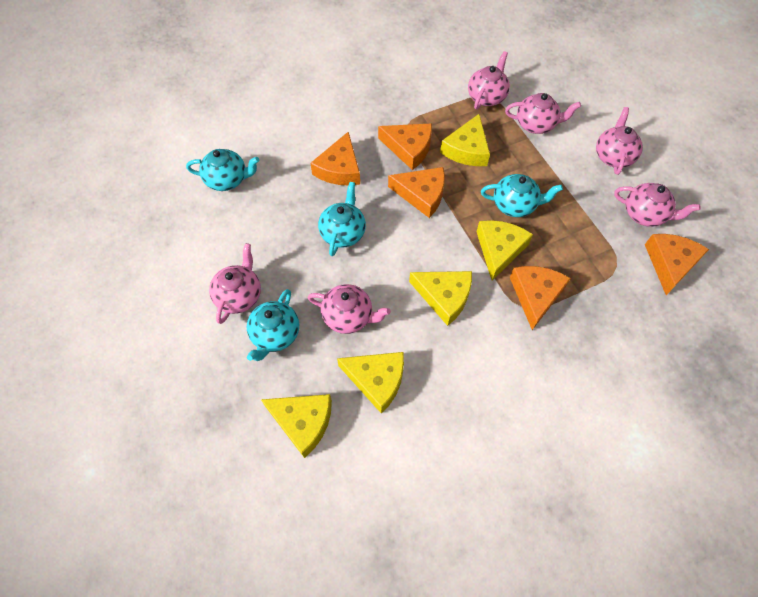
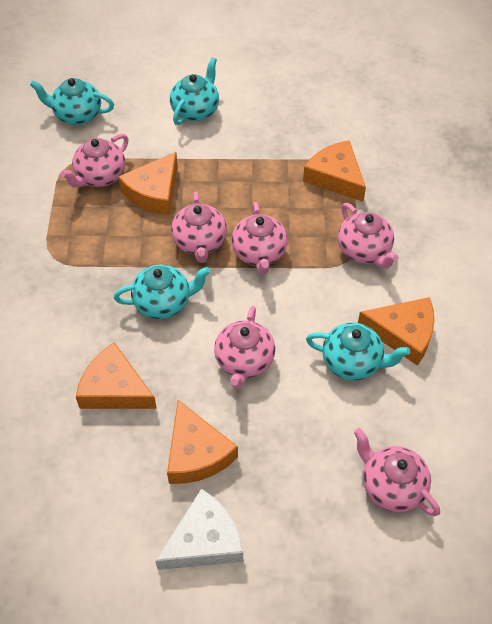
white cheese: none = 0 -> [155,489,243,570] = 1
yellow cheese: [261,394,332,458] [337,352,404,414] [409,271,472,326] [440,114,490,166] [477,220,533,281] = 5 -> none = 0

